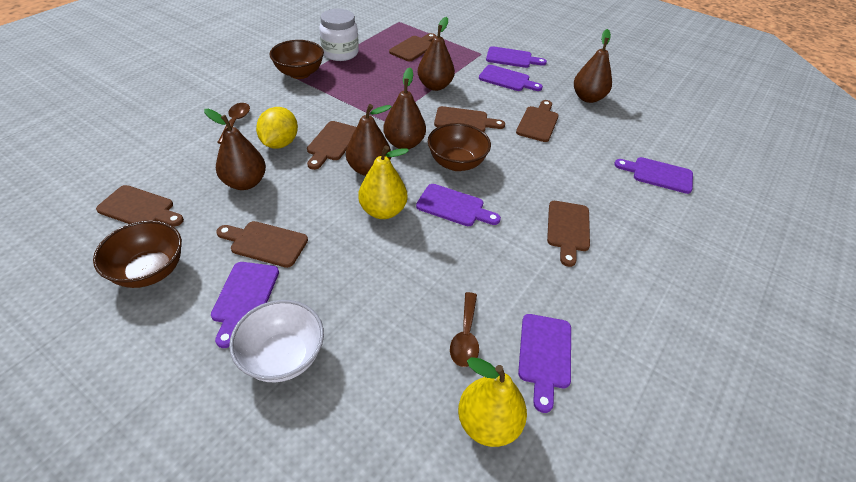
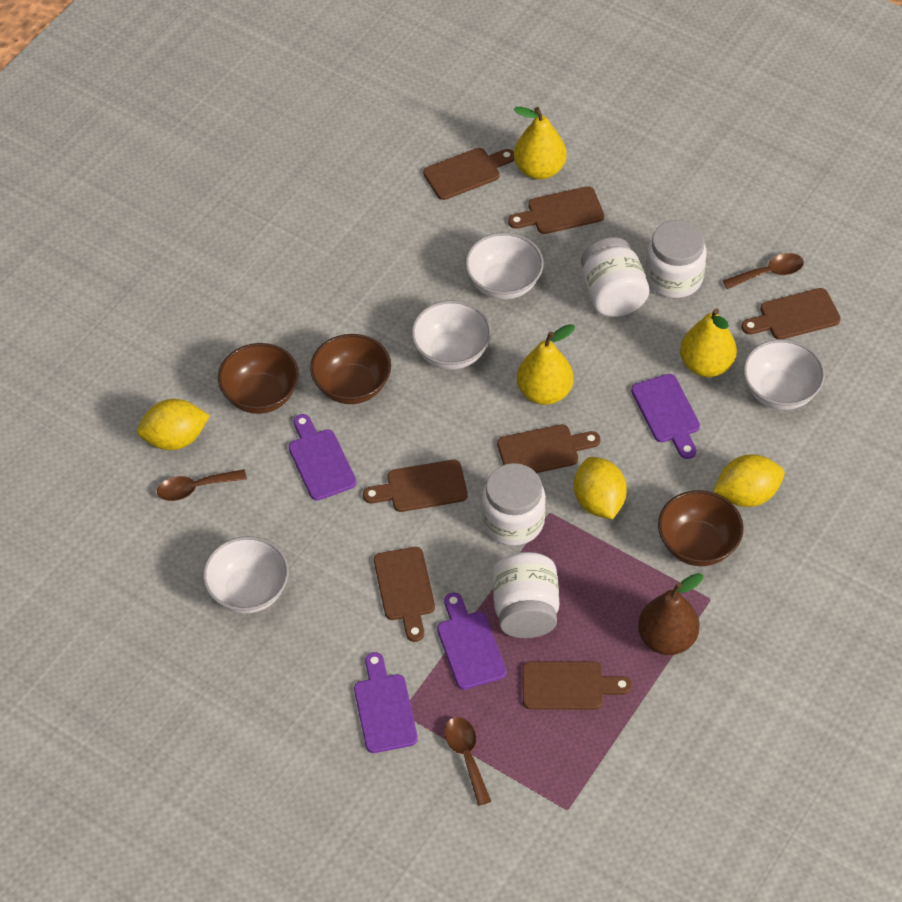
brown pear: [204,109,266,190] [346,104,392,176] [383,68,426,149] [418,17,455,91] [574,29,612,103] = 5 -> [638,573,704,655] = 1
brown spoon: [217,103,250,144] [450,292,479,367] = 2 -> [157,469,247,501] [444,717,491,806] [723,253,804,289] = 3
purple cutting board: [211,262,279,348] [416,184,501,226] [479,65,543,91] [486,46,547,68] [518,314,571,413] [614,157,693,194] = 6 -> [288,414,357,501] [354,652,418,753] [437,592,506,690] [631,374,700,459] = 4
white bowl: [229,300,324,383] = 1 -> [203,536,289,614] [411,300,491,370] [465,232,544,300] [743,339,825,410] = 4
white jar: [319,9,359,61] = 1 -> [482,463,546,546] [492,552,559,638] [581,237,649,317] [646,220,707,298] = 4
yellow lemon: [256,107,298,149] = 1 -> [137,399,210,450] [574,457,627,519] [713,454,784,507] = 3
yellow pear: [358,145,409,219] [458,357,527,447] = 2 -> [513,107,567,180] [517,324,575,405] [680,308,737,377] = 3

